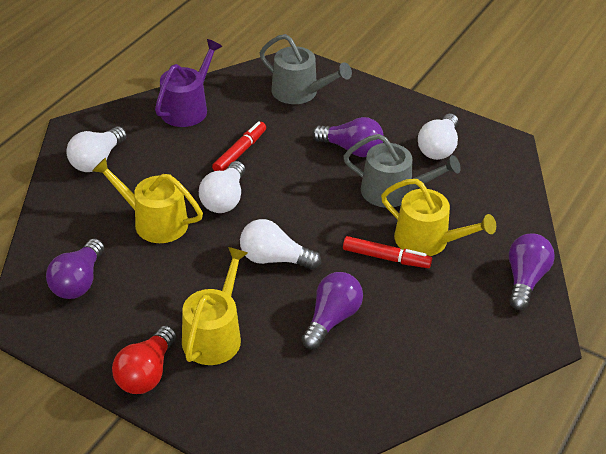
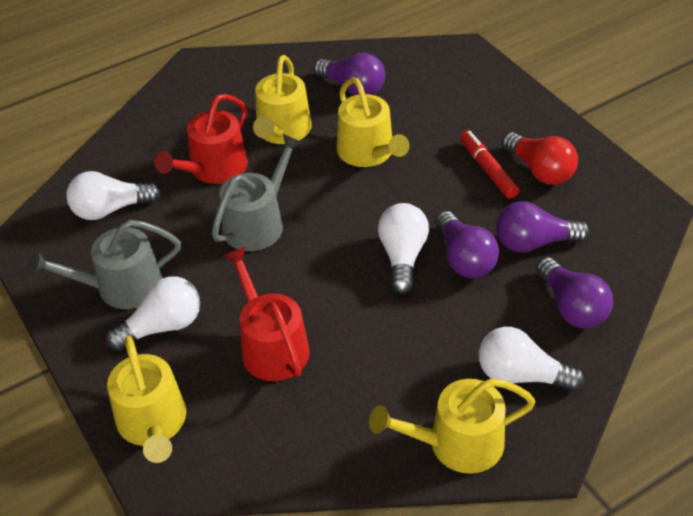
purple watering can: [155,39,222,127] = 1 -> none = 0
red marker: [212,121,266,171] [343,236,432,268] = 2 -> [460,130,519,199] = 1
red watering can: none = 0 -> [155,94,248,184] [223,247,310,381] = 2
yellow watering can: [92,157,203,243] [182,247,248,365] [381,179,496,256] = 3 -> [107,336,186,463] [253,55,312,144] [337,77,409,167] [369,378,536,474] = 4

